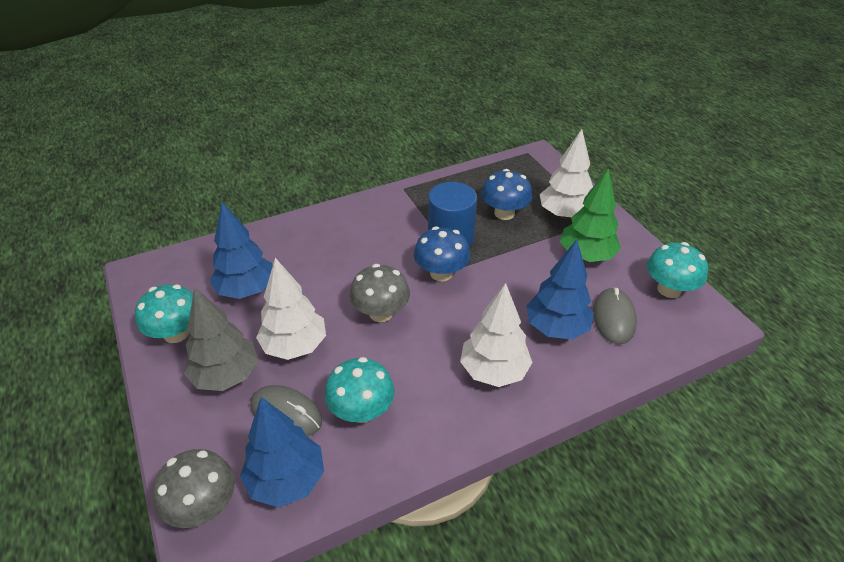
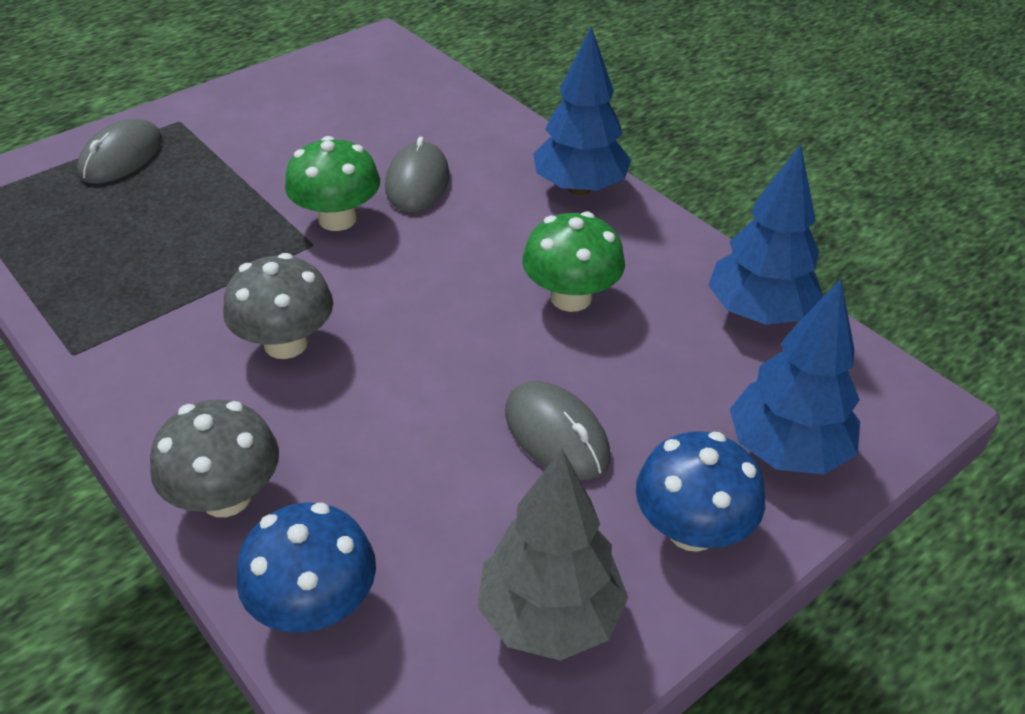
blue cylinder: [428,182,477,247] = 1 -> none = 0
green mushroom: none = 0 -> [285,136,380,231] [522,211,625,312] = 2
green tree: [560,168,621,262] = 1 -> none = 0
grey mouse: [250,385,322,437] [593,288,637,344] = 2 -> [77,118,162,184] [385,137,450,212] [505,381,610,480] = 3
turquoise mushroom: [135,284,193,343] [325,357,395,423] [647,242,708,298] = 3 -> none = 0
white tree: [256,258,326,360] [460,283,533,387] [540,129,593,219] = 3 -> none = 0

